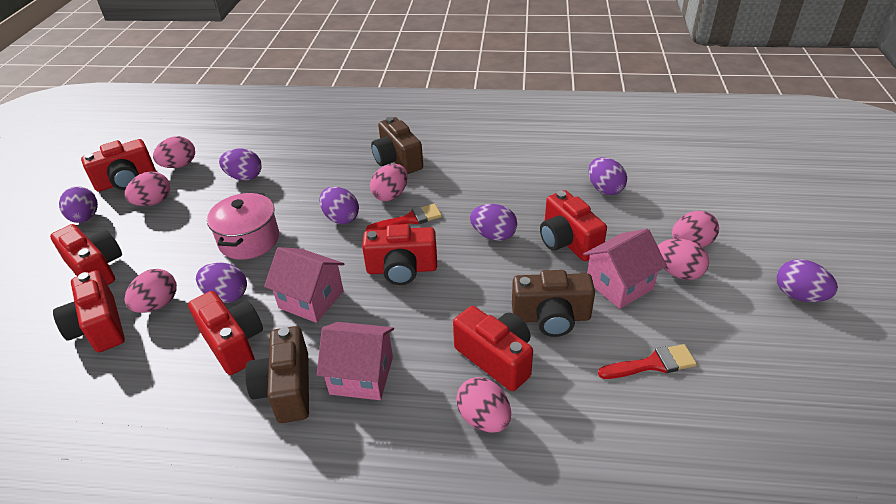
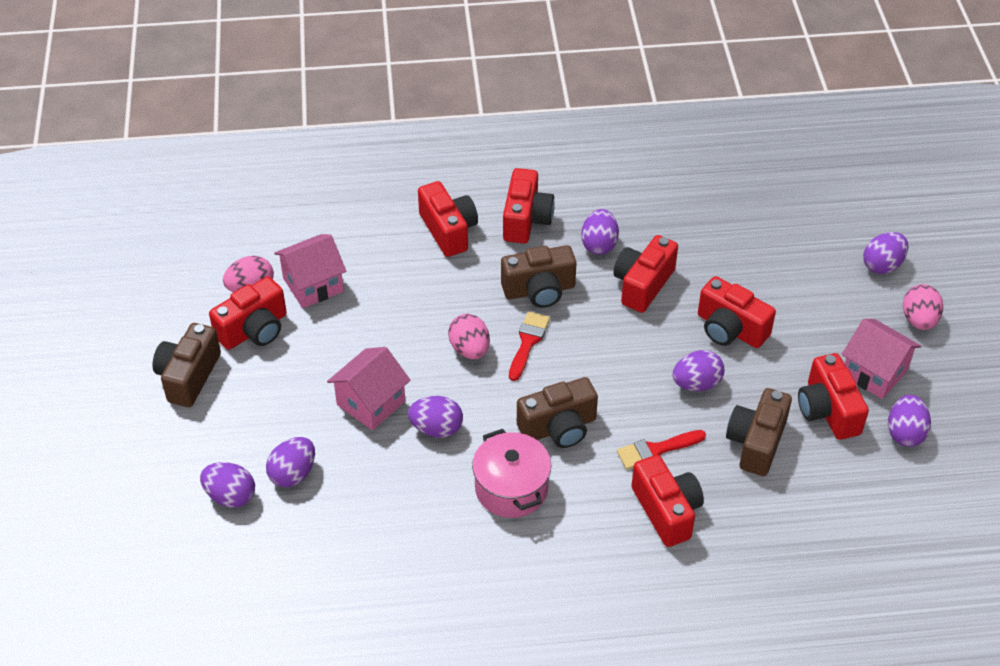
brown camera: [245,326,309,423] [371,117,423,174] [512,270,595,337] = 3 -> [153,323,221,407] [501,245,577,308] [517,377,598,448] [726,388,792,476] = 4
pink egg: [125,171,170,206] [125,269,177,313] [153,136,195,168] [370,164,408,201] [456,377,511,433] [658,239,709,280] [672,211,719,247] = 7 -> [223,256,274,293] [448,314,490,359] [903,284,943,330] = 3

